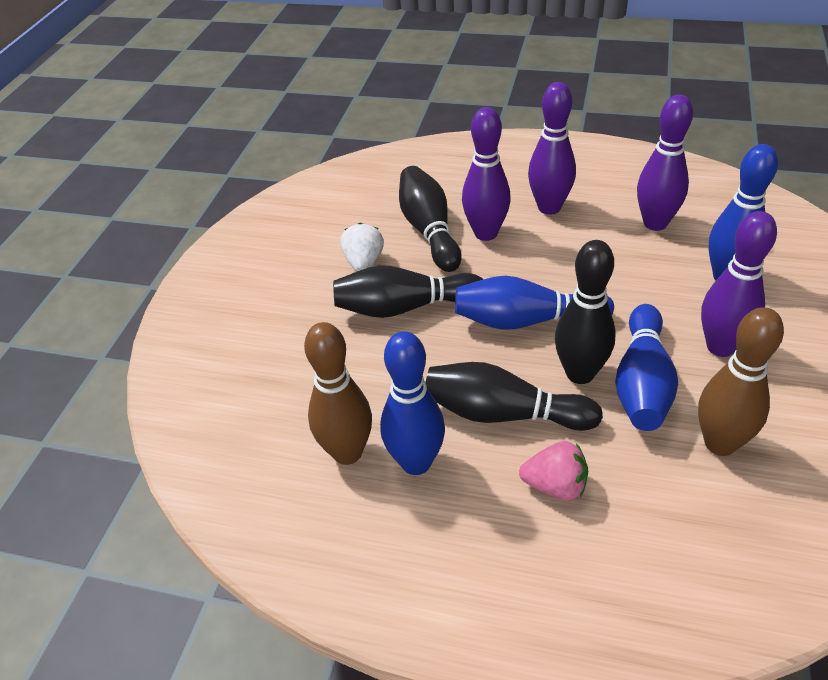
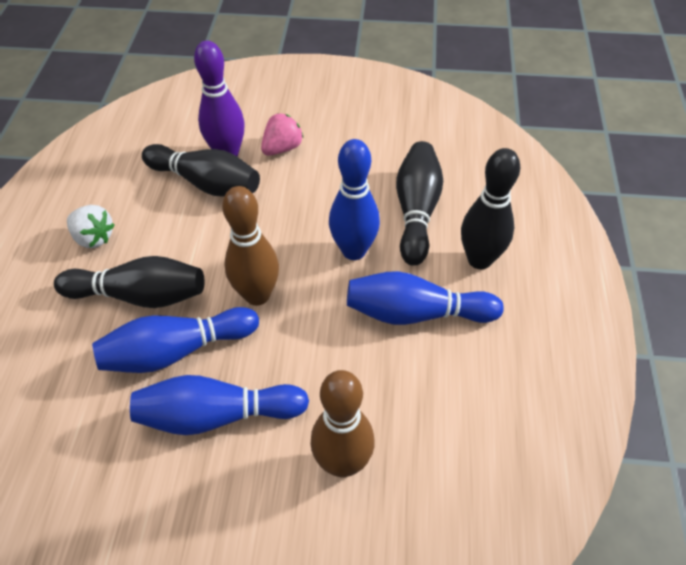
purple bowling pin: [462,107,511,241] [528,82,576,215] [637,94,693,231] [701,211,777,357] = 4 -> [194,40,245,156] = 1

